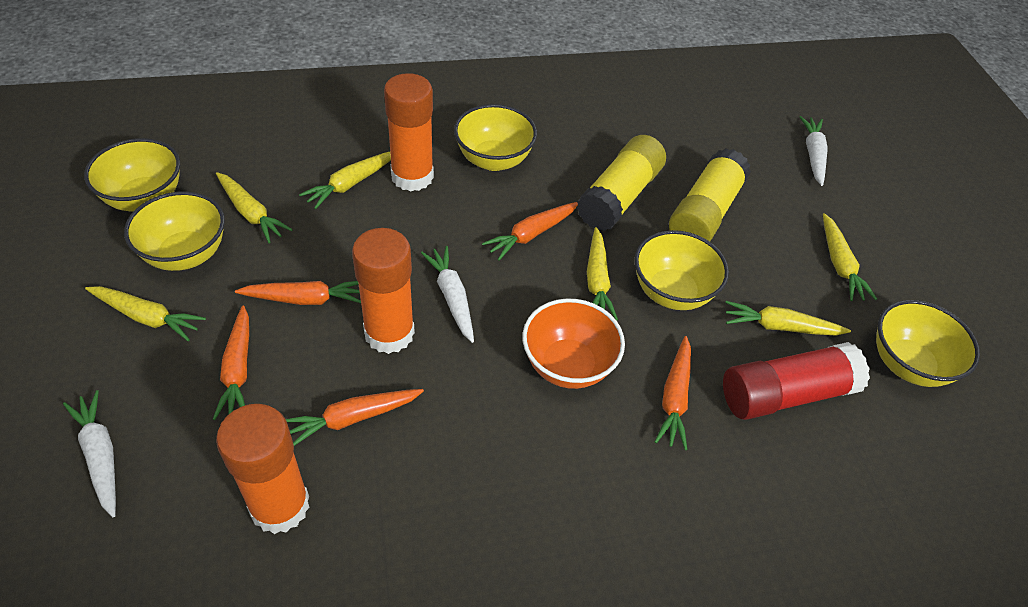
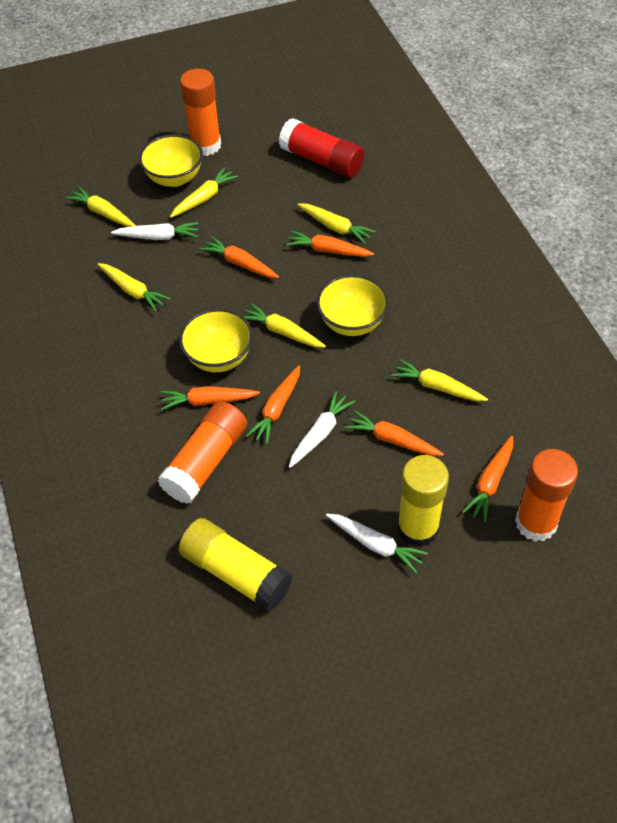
orange bowl: [522,298,625,389] = 1 -> none = 0
orange carrot: [213,306,249,420] [235,281,361,305] [286,389,424,446] [482,202,578,260] [655,336,691,450] = 5 -> [161,386,260,410] [200,236,279,278] [246,365,300,444] [286,231,374,257] [345,410,444,456] [462,436,513,522] = 6
yellow bowl: [84,138,180,212] [124,191,225,271] [454,104,537,171] [635,230,729,310] [876,300,980,387] = 5 -> [139,134,203,187] [179,309,253,372] [317,274,389,336] = 3

